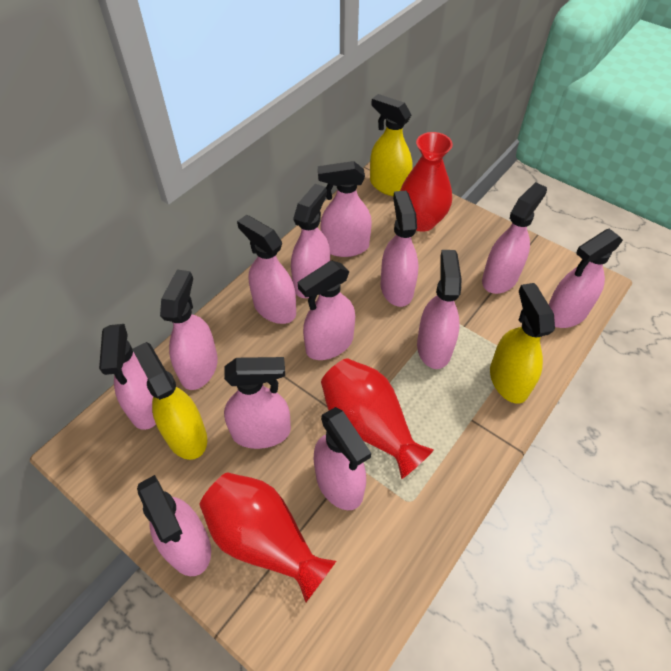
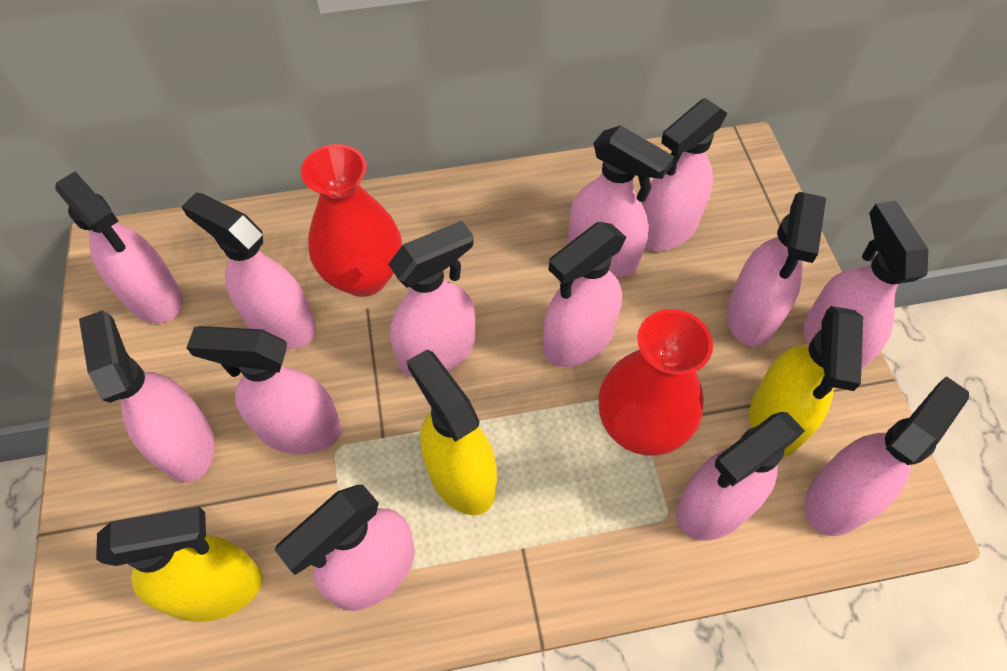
red vase: [199,472,336,602] [321,358,434,479] [400,132,453,232] = 3 -> [301,144,402,297] [598,309,713,456] = 2

